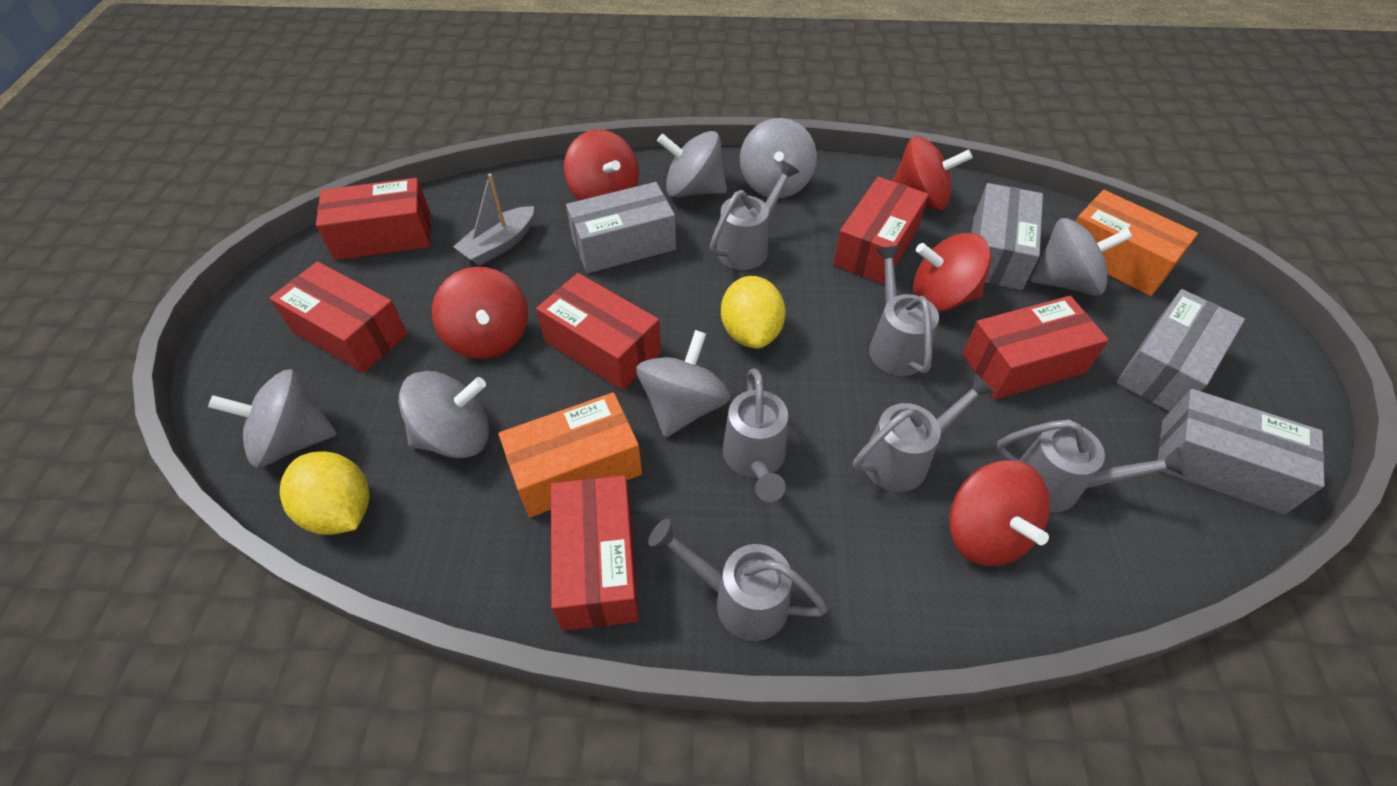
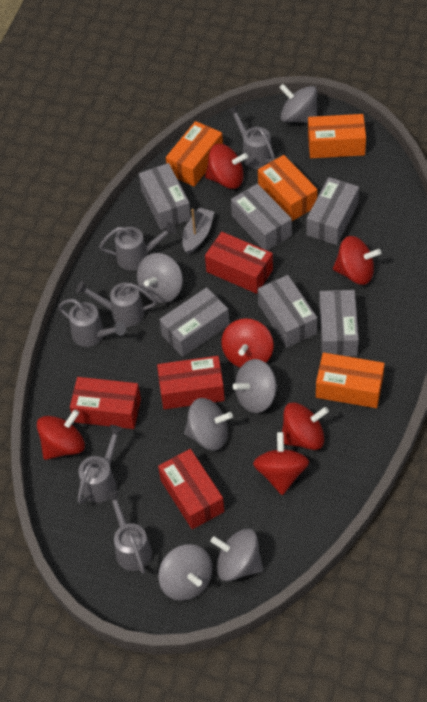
grey box: [566,182,676,273] [972,183,1043,290] [1116,289,1245,412] [1158,389,1325,515] = 4 -> [139,163,191,230] [159,287,229,357] [231,184,292,251] [258,275,317,348] [306,177,359,245] [319,290,359,356] = 6
orange box: [498,392,642,517] [1076,190,1198,296] = 2 -> [166,121,223,186] [258,155,317,221] [308,114,366,158] [316,353,385,408] = 4
red box: [270,261,408,373] [316,178,431,260] [536,273,661,390] [551,475,639,631] [833,177,929,284] [962,296,1109,400] = 6 -> [70,377,141,429] [157,356,225,409] [158,449,224,529] [205,232,273,294] = 4
red spinning top: [432,267,528,359] [564,130,639,201] [892,136,972,210] [913,233,991,312] [949,460,1050,566] = 5 -> [37,409,85,460] [205,144,248,189] [222,318,273,368] [253,432,309,495] [282,402,329,450] [333,236,381,285] = 6
yellow lemon: [280,451,370,535] [721,276,786,349] = 2 -> none = 0

